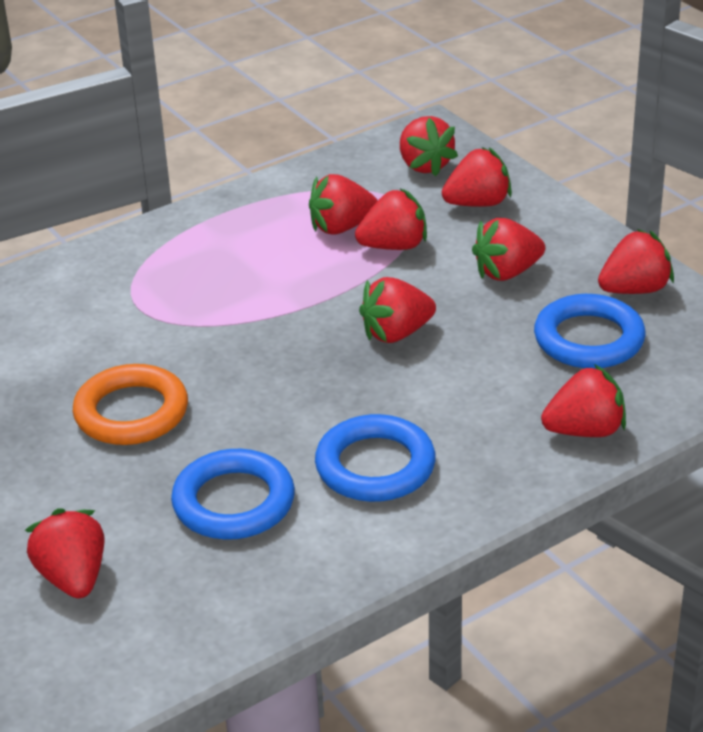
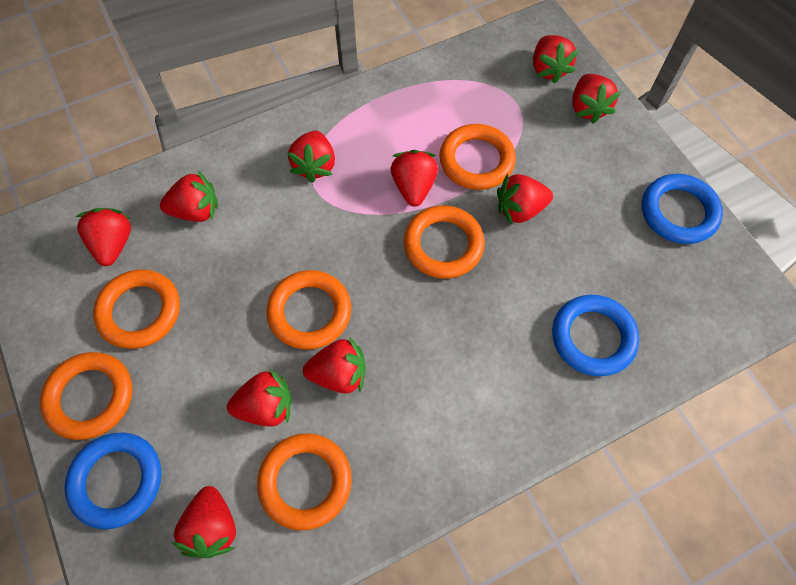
orange ring: [73,364,188,445] = 1 -> [40,352,133,440] [93,270,180,349] [257,433,352,531] [266,270,351,350] [404,205,485,279] [439,124,516,190] = 6
red strawberry: [25,508,105,598] [309,174,378,235] [355,188,427,250] [359,277,436,343] [400,116,458,177] [442,147,512,207] [472,218,545,281] [541,364,626,437] [598,229,674,294] = 9 -> [75,208,131,266] [160,171,218,222] [172,486,236,558] [227,369,292,427] [287,131,335,183] [303,337,366,394] [391,150,438,207] [497,173,553,225] [533,35,579,84] [573,74,621,123] = 10

